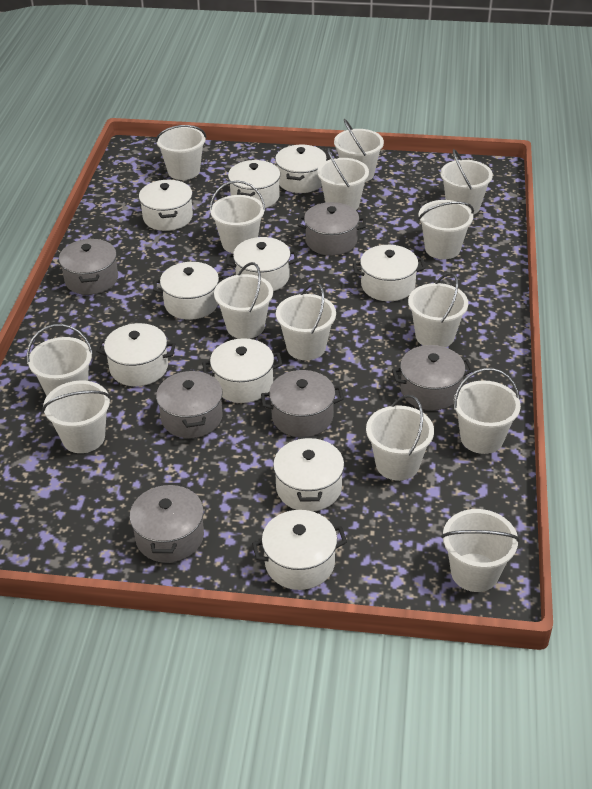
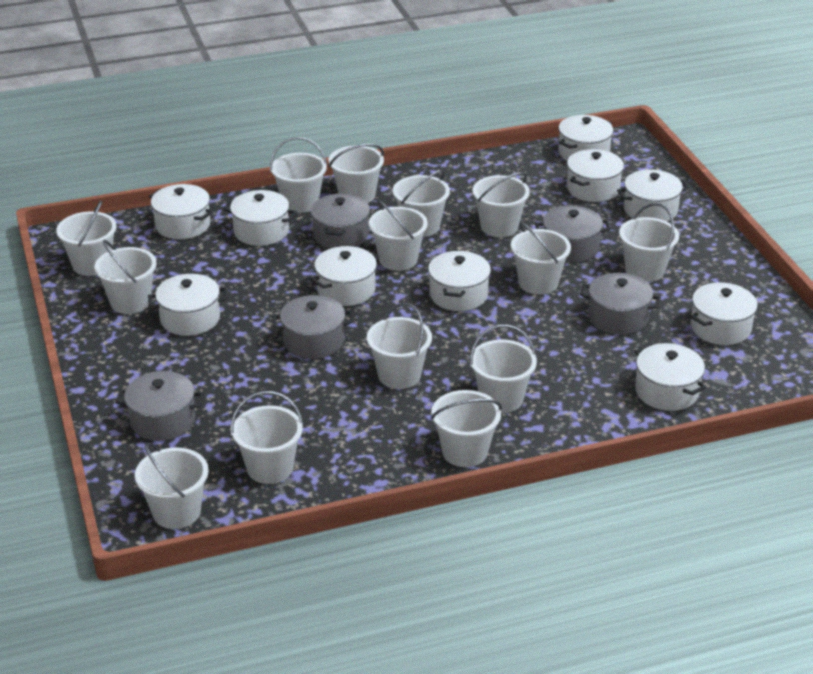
grey pot: [59,238,118,295] [130,483,204,563] [156,369,223,438] [261,370,344,437] [297,202,366,256] [392,345,473,410] = 6 -> [116,371,204,441] [272,295,354,359] [311,194,370,249] [535,206,611,262] [580,273,661,335] = 5

